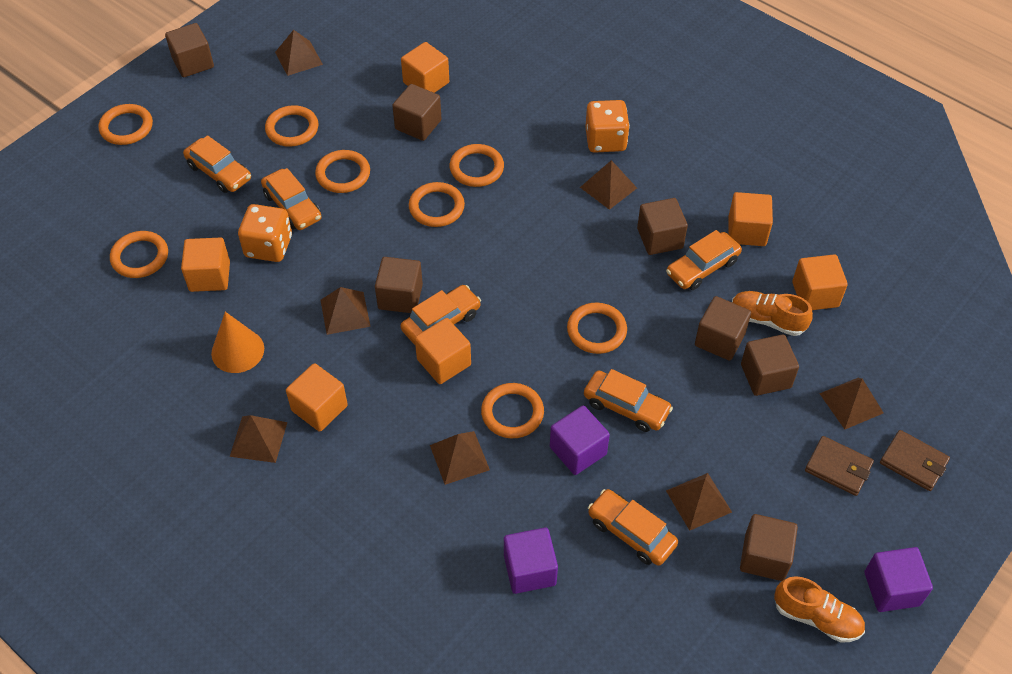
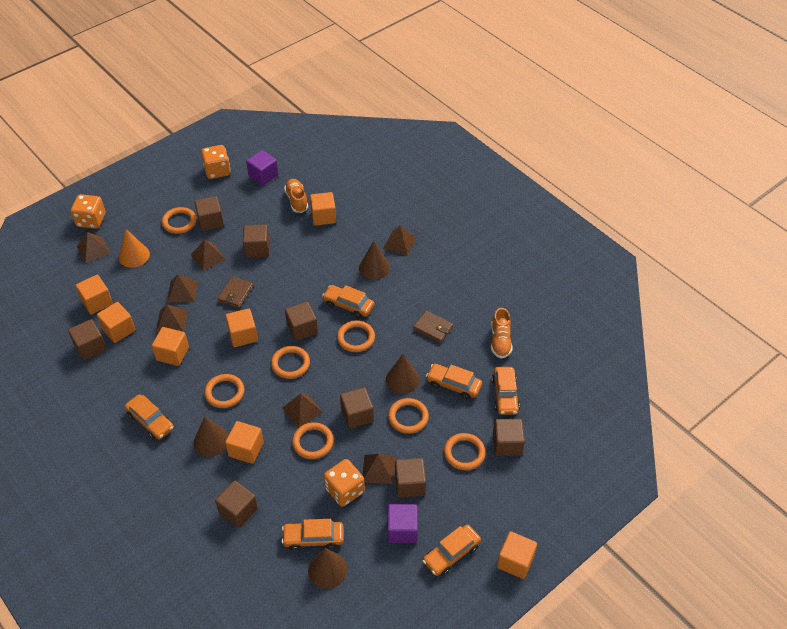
brown cone: none = 0 -> [194,417,229,457] [308,548,347,589] [359,241,390,280] [386,354,420,394] = 4
brown cube: [165,23,214,77] [375,257,423,313] [392,84,441,141] [637,198,688,255] [695,296,751,361] [740,514,798,581] [741,334,799,396] = 7 -> [68,319,107,361] [195,196,224,231] [215,481,258,528] [243,224,269,258] [285,302,318,341] [340,387,374,429] [395,458,426,497] [493,419,525,456] = 8
orange cube: [181,238,230,292] [286,363,348,432] [401,42,449,93] [415,318,471,384] [729,192,773,246] [792,254,848,310] = 6 -> [76,275,113,315] [97,302,136,343] [152,327,189,366] [225,309,258,347] [225,421,264,464] [310,192,336,226] [497,531,537,579] = 7
orange dice: [238,204,292,262] [585,100,630,153] = 2 -> [71,194,105,229] [201,145,230,179] [324,459,365,507] = 3
orange ring: [98,104,153,145] [110,231,168,278] [265,105,318,147] [315,150,370,193] [409,182,465,227] [450,144,504,187] [481,383,544,438] [567,303,627,354] = 8 -> [162,207,197,234] [204,374,244,408] [271,346,310,379] [292,422,334,459] [337,321,375,352] [388,398,429,434] [444,433,486,470] = 7
purple cube: [504,528,558,594] [550,405,610,475] [864,547,933,612] = 3 -> [246,150,278,186] [387,504,418,543] = 2

